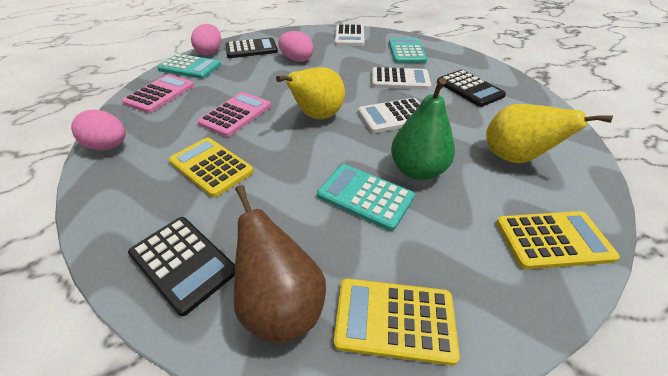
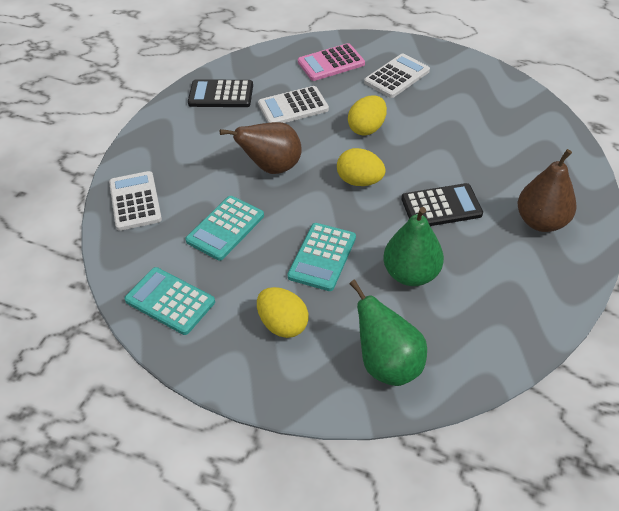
black calculator: [128,217,235,316] [225,38,278,58] [437,70,506,107] = 3 -> [188,79,253,107] [401,183,483,226] = 2
brown pear: [234,185,326,344] = 1 -> [220,122,302,174] [518,149,577,232] = 2
green pear: [391,78,455,180] = 1 -> [349,280,427,386] [383,207,444,286] = 2
pink calculator: [122,74,194,113] [198,92,271,137] = 2 -> [298,43,365,81] = 1
pink egg: [71,110,126,150] [191,24,221,55] [278,31,313,62] = 3 -> none = 0
yellow calculator: [169,138,254,197] [334,278,460,366] [496,211,620,269] = 3 -> none = 0
yellow egg: none = 0 -> [257,287,308,338] [337,148,386,186] [348,95,387,136] = 3
yellow pear: [276,67,345,119] [486,104,613,163] = 2 -> none = 0

